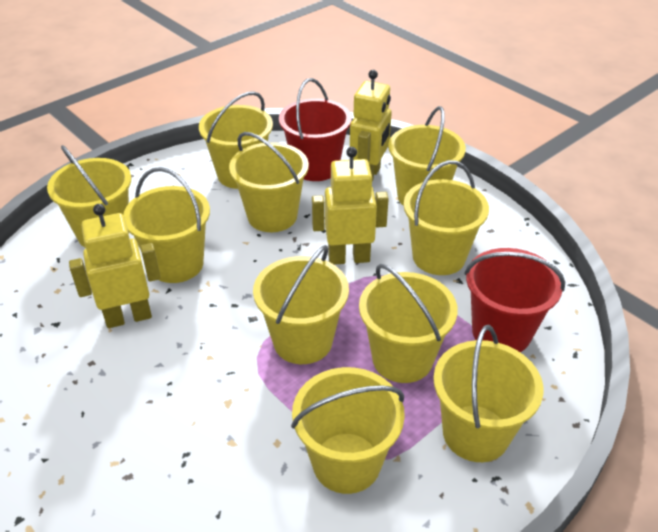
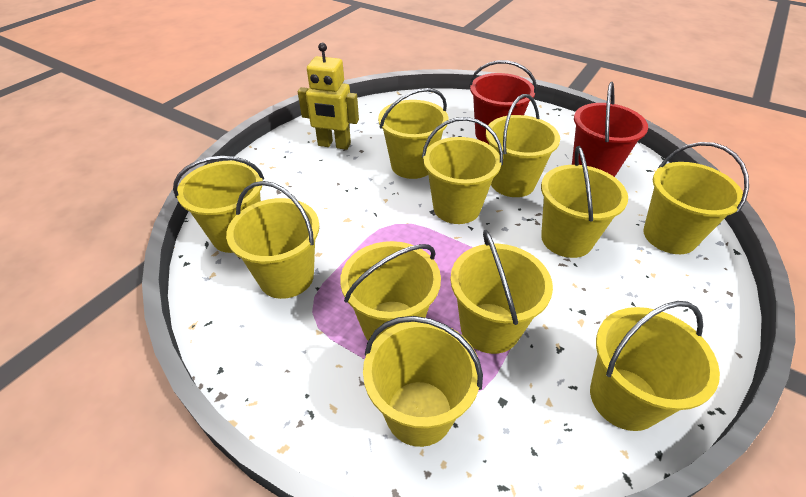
yellow bucket: [47,145,131,248] [123,167,210,283] [199,91,273,189] [229,132,309,232] [253,245,349,364] [291,367,405,494] [359,264,458,383] [388,106,466,206] [404,160,489,275] [433,325,544,462] = 10 -> [173,156,264,253] [226,181,319,299] [340,241,441,341] [363,316,483,447] [378,88,448,179] [422,117,503,224] [450,230,553,354] [486,94,560,197] [541,146,628,258] [590,301,720,431] [643,142,749,254] = 11
yellow robot: [69,204,161,328] [312,147,389,265] [350,70,392,182] = 3 -> [298,43,359,150] = 1

